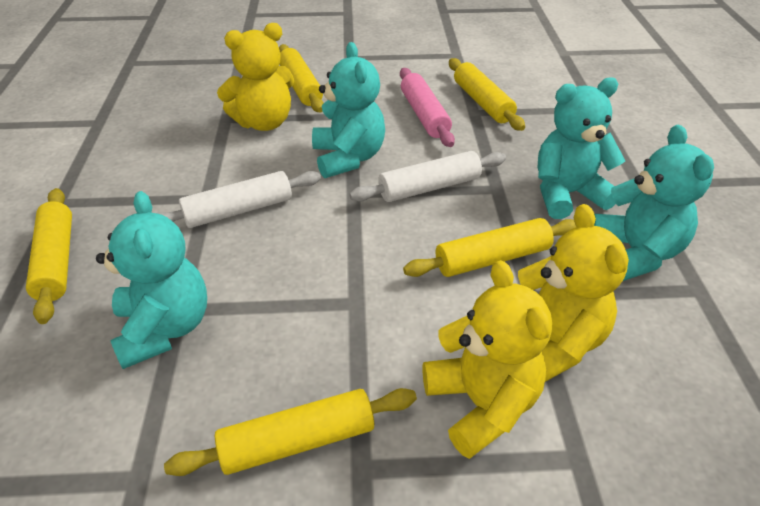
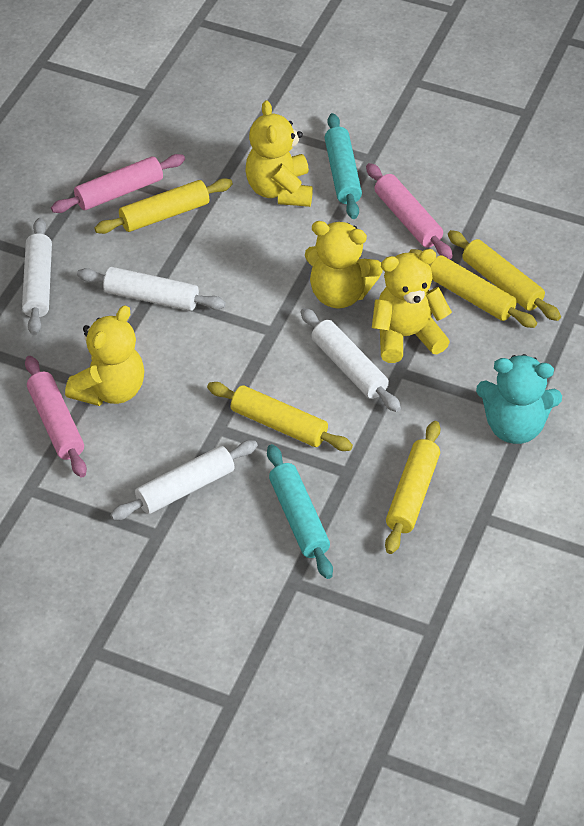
pink rolling pin: [400,68,455,147] = 1 -> [25,356,87,478] [51,154,185,213] [366,163,453,259] = 3
turquoise rolling pin: none = 0 -> [267,444,333,579] [324,113,362,219] = 2
turquoise teddy bear: [96,191,207,369] [312,42,385,178] [537,77,625,219] [594,125,714,281] = 4 -> [476,354,562,444] = 1
white rolling pin: [157,171,321,228] [349,151,506,202] = 2 -> [22,218,52,335] [77,267,226,311] [110,440,258,520] [301,308,401,412] = 4
yellow teddy bear: [217,23,294,131] [423,260,552,459] [518,204,629,382] = 3 -> [65,305,144,406] [246,100,313,207] [305,221,383,309] [372,249,452,363] = 4

